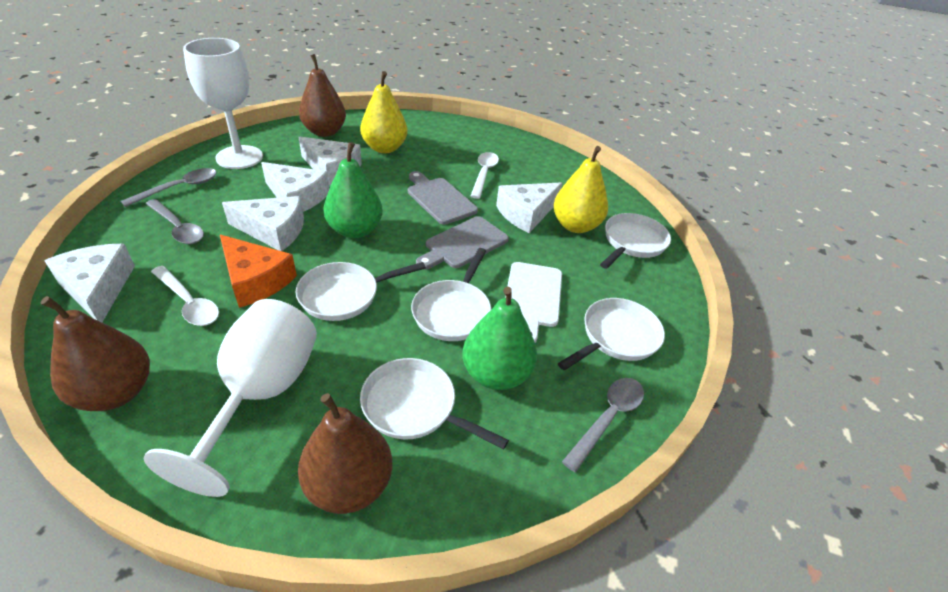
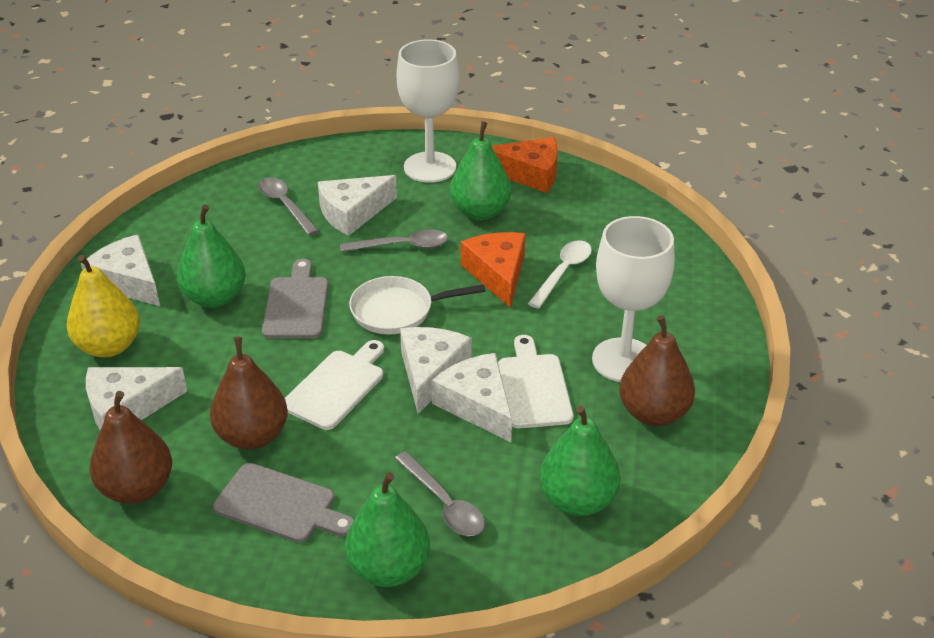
green pear: [323,142,383,238] [463,287,537,390] = 2 -> [177,205,246,308] [345,472,430,587] [450,121,511,221] [539,405,621,516] = 4
orange cheese: [220,235,297,308] = 1 -> [461,232,526,308] [492,137,558,193] = 2
white cutting board: [505,262,562,343] = 1 -> [285,340,384,430] [498,335,573,428] = 2
white pan: [296,262,426,321] [360,358,509,450] [411,248,491,341] [558,298,665,370] [600,213,671,269] = 5 -> [349,276,486,334] = 1
white spoon: [151,266,219,326] [470,152,499,199] = 2 -> [528,240,592,309] = 1
yellow pear: [360,71,407,153] [554,146,608,233] = 2 -> [67,255,140,357] = 1

